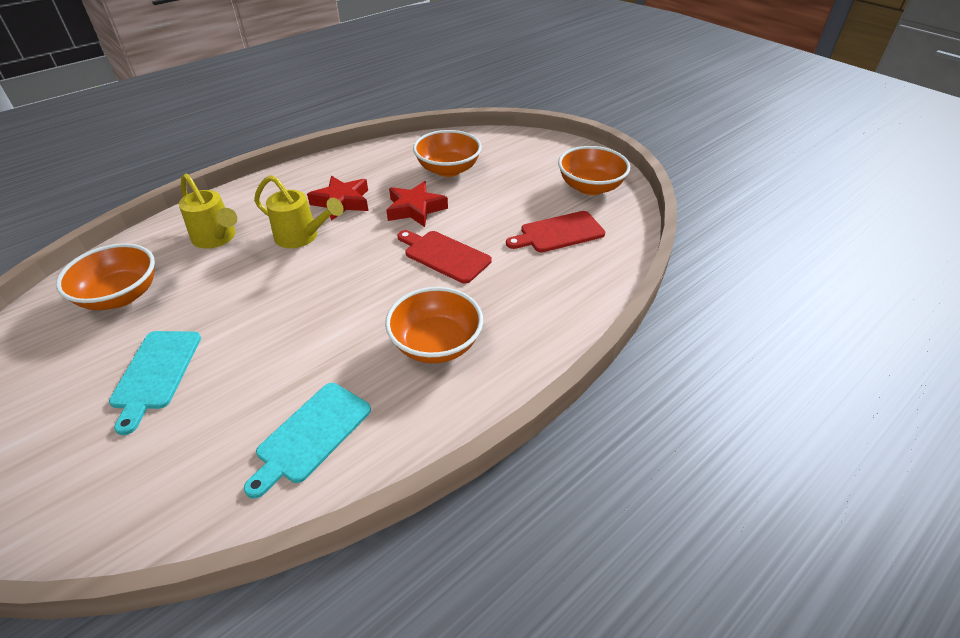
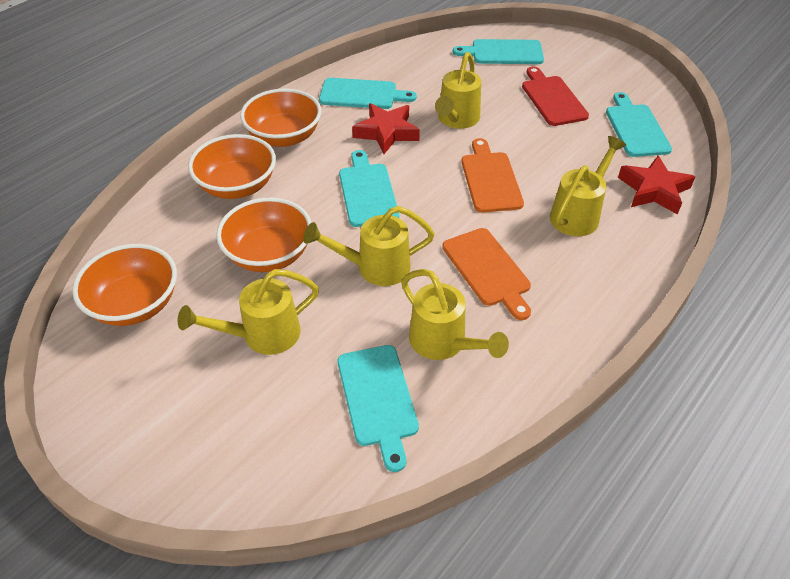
orange cutting board: none = 0 -> [442,228,531,320] [461,138,524,213] = 2
red cutting board: [397,230,492,284] [506,211,605,252] = 2 -> [522,67,589,126] = 1
turquoise cutting board: [109,331,201,435] [244,383,371,498] = 2 -> [319,78,417,109] [337,345,419,472] [339,150,399,227] [453,39,544,64] [606,92,672,157] = 5
yellow watering can: [179,174,237,249] [254,175,344,248] = 2 -> [178,269,319,355] [303,206,435,286] [401,269,509,360] [435,52,481,129] [550,136,626,236] = 5

